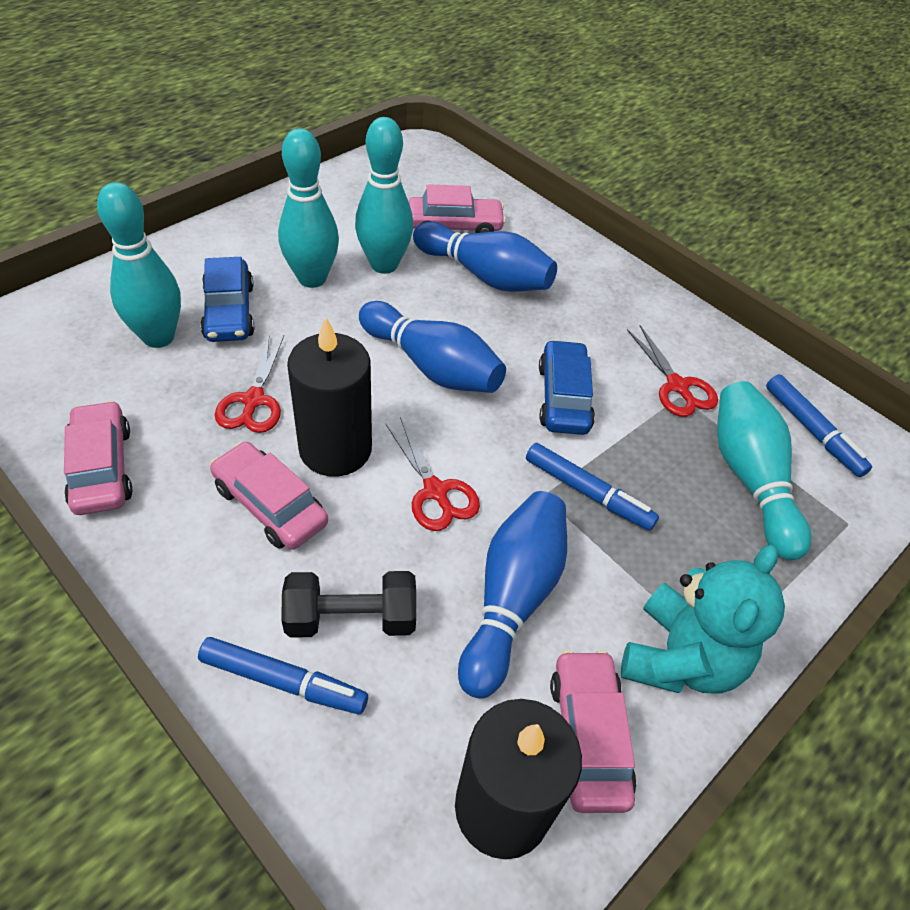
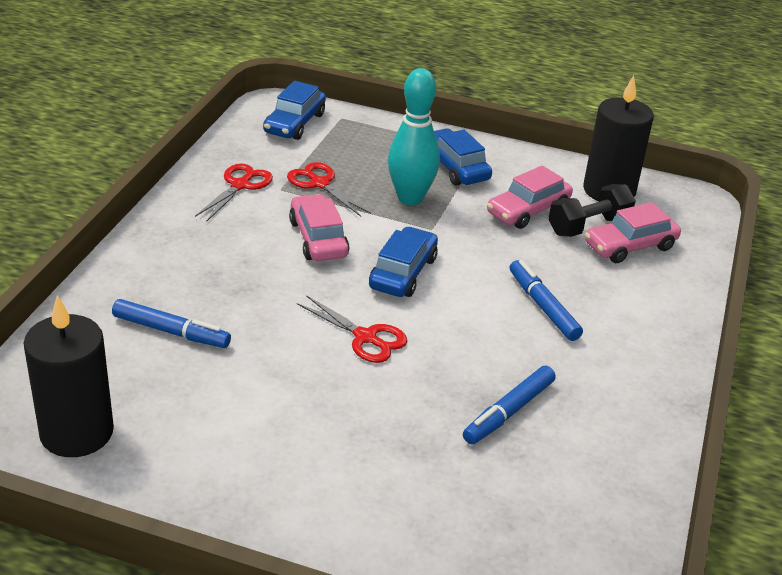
blue bowling pin: [359,301,506,393] [413,221,557,292] [458,491,567,699] = 3 -> none = 0
blue car: [200,257,255,342] [539,340,595,435] = 2 -> [263,81,326,140] [369,226,438,297] [434,128,492,186] = 3
pink car: [64,400,133,515] [210,441,328,550] [408,184,506,233] [550,650,637,813] = 4 -> [289,194,349,261] [487,166,573,229] [585,202,681,263] = 3
turquoise bowling pin: [97,182,181,348] [278,128,339,288] [355,117,413,274] [717,381,811,560] = 4 -> [388,68,440,205] = 1
turquoise teddy bear: [621,545,785,694] = 1 -> none = 0

